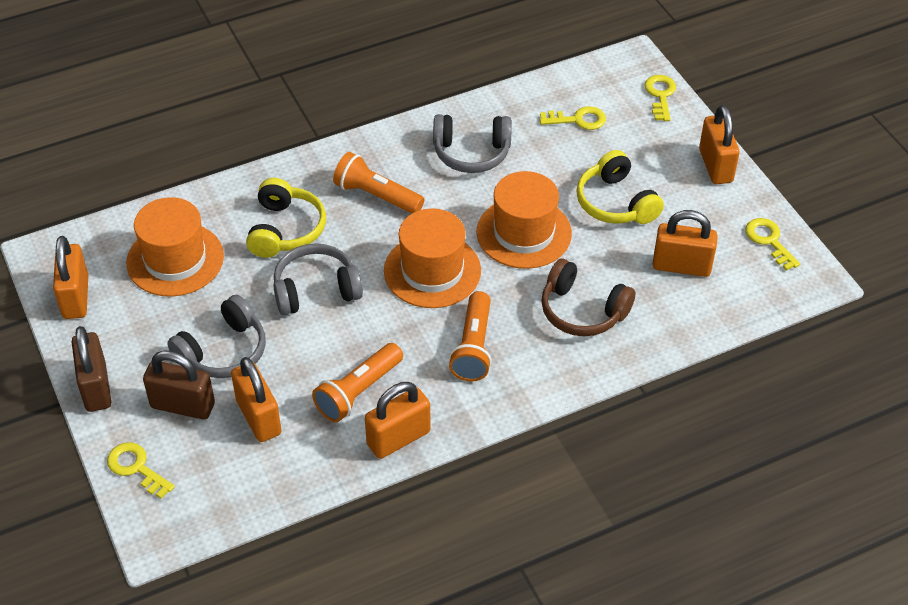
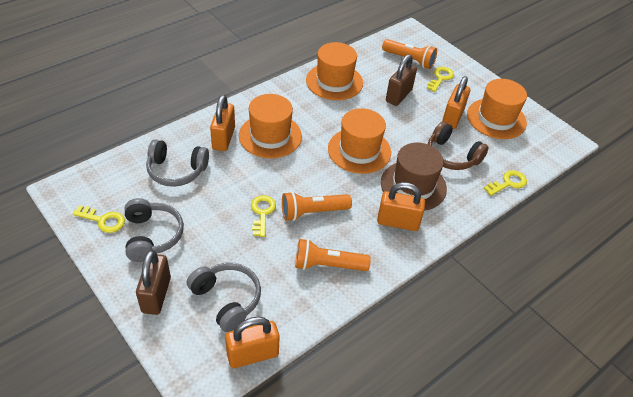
brown hat: none = 0 -> [381,143,447,211] = 1
orange hat: [126,197,224,297] [384,208,481,308] [477,171,572,269] = 3 -> [239,94,302,158] [306,42,363,100] [328,108,391,174] [467,79,527,139] = 4
orange padlock: [53,236,88,319] [231,357,282,442] [365,382,431,459] [653,210,718,277] [699,105,740,184] = 5 -> [210,95,235,151] [225,317,280,368] [377,182,425,231] [442,76,470,129] = 4
yellow headphones: [246,178,326,258] [576,150,664,224] = 2 -> none = 0

